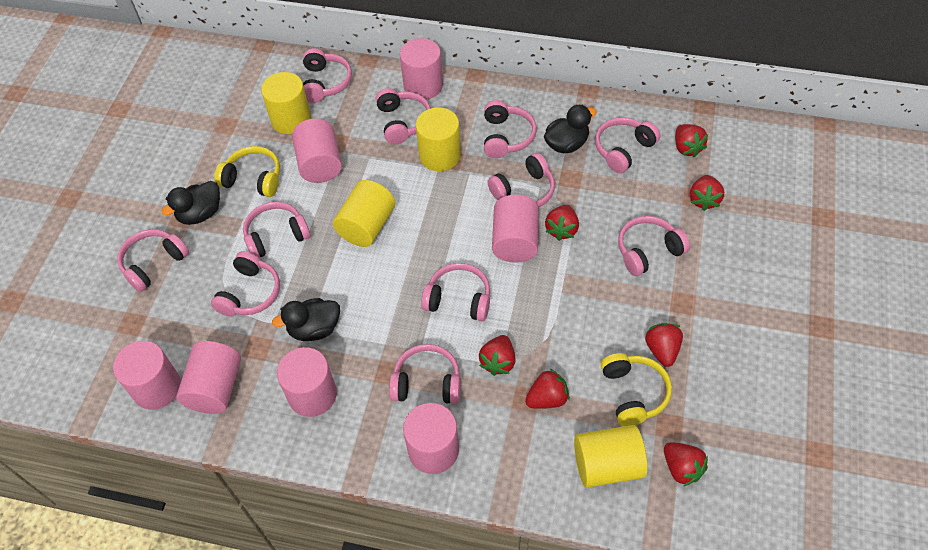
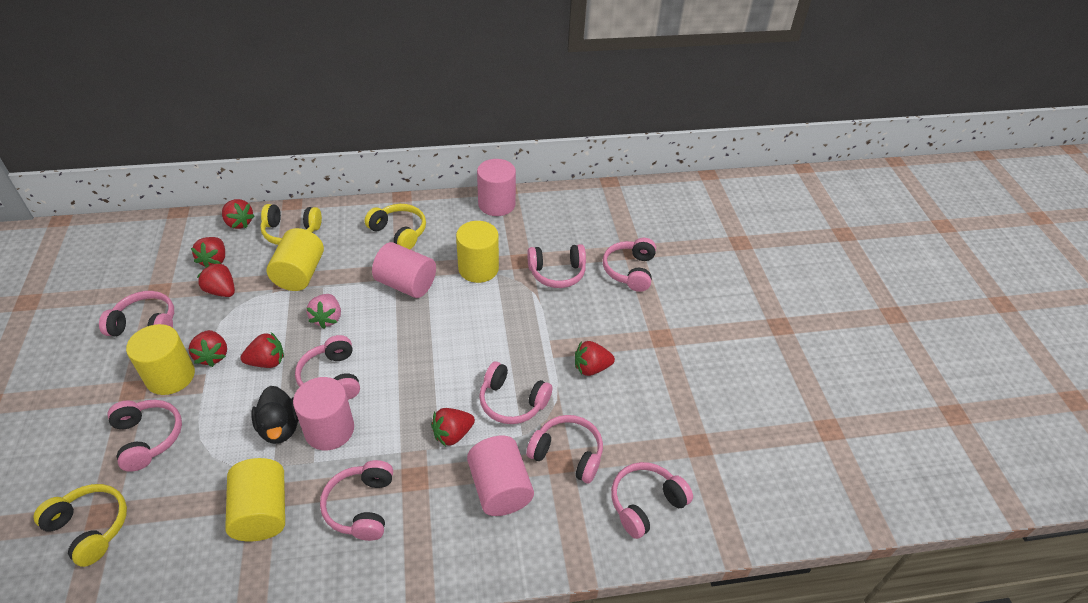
black duck: [161,181,220,225] [272,298,340,341] [544,105,597,153] = 3 -> [251,386,299,444] = 1
pink cylinder: [113,341,181,410] [176,341,241,414] [277,347,337,417] [292,119,342,183] [400,38,443,100] [403,403,459,474] [492,195,539,263] = 7 -> [293,377,354,450] [372,242,436,298] [467,436,534,516] [477,159,516,216] = 4
pink headphones: [117,229,189,292] [211,251,280,317] [243,202,310,258] [303,48,352,103] [376,88,431,145] [389,344,461,404] [421,263,490,321] [484,100,537,158] [488,153,555,207] [595,117,660,173] [618,216,690,276] = 11 -> [99,291,174,337] [107,400,182,472] [295,335,360,400] [320,460,393,541] [479,362,552,424] [526,415,603,483] [527,244,586,288] [603,238,656,292] [611,462,693,539] = 9
pink strawberry: none = 0 -> [306,294,341,329] = 1
yellow headphones: [215,146,280,197] [601,353,672,426] = 2 -> [33,484,127,567] [260,204,322,245] [365,204,426,249] = 3

